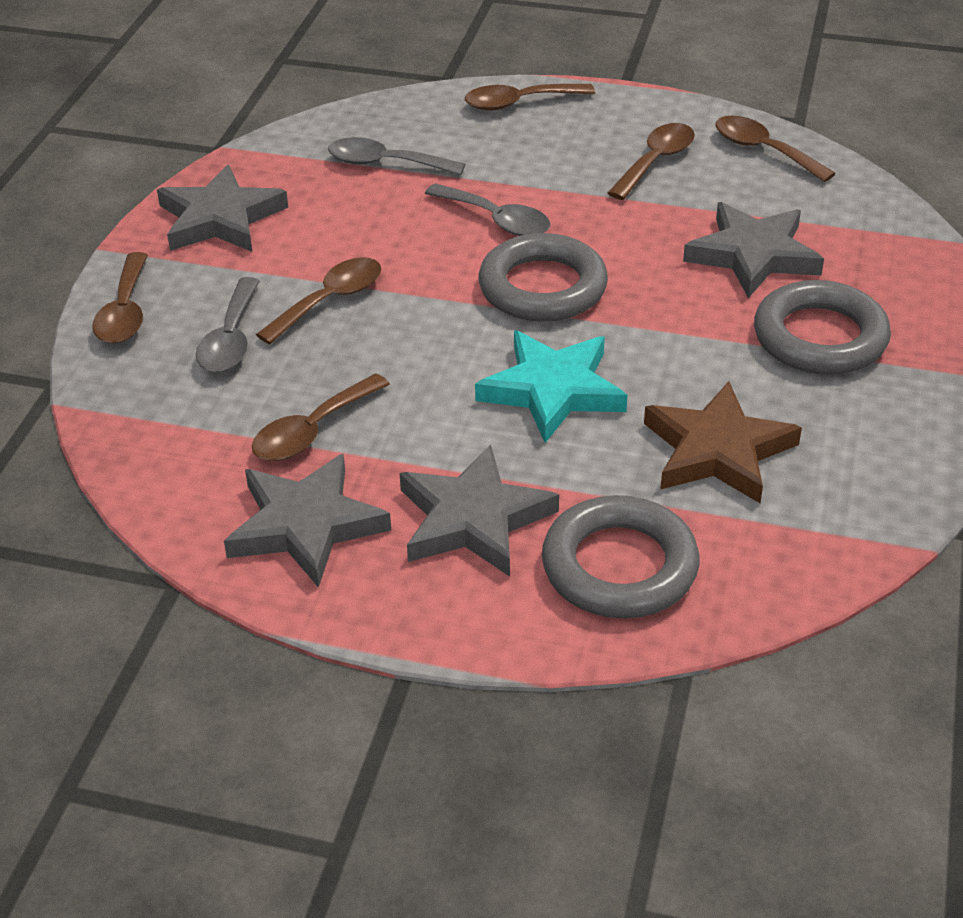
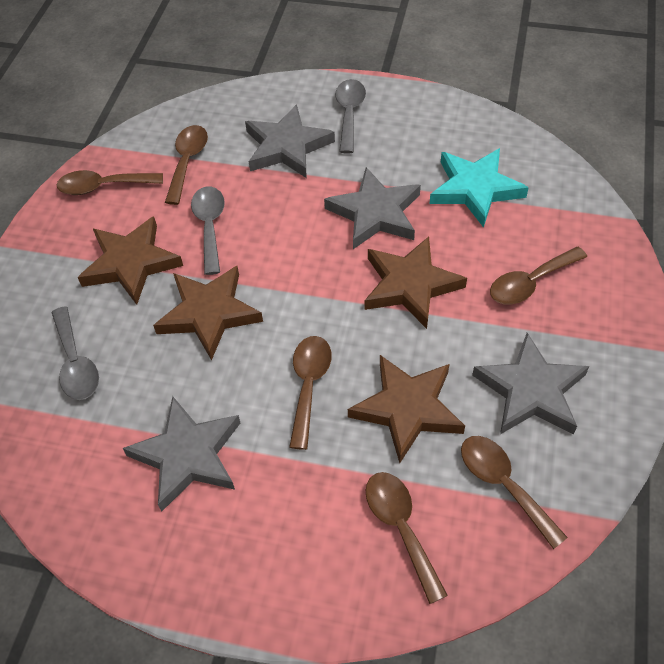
brown star: [644,381,802,503] = 1 -> [78,216,183,305] [153,266,263,360] [348,355,465,463] [364,237,467,329] = 4
grey ring: [479,233,608,322] [542,495,700,618] [754,280,891,375] = 3 -> none = 0

